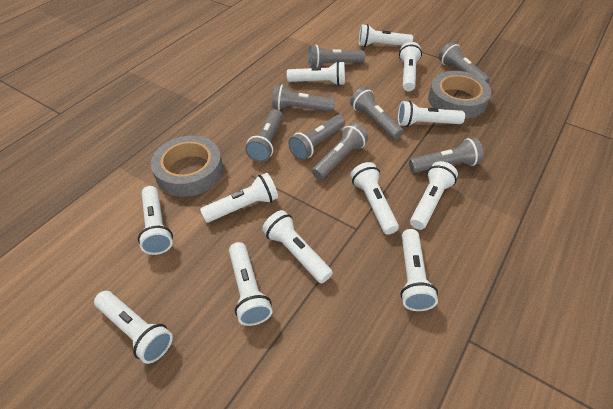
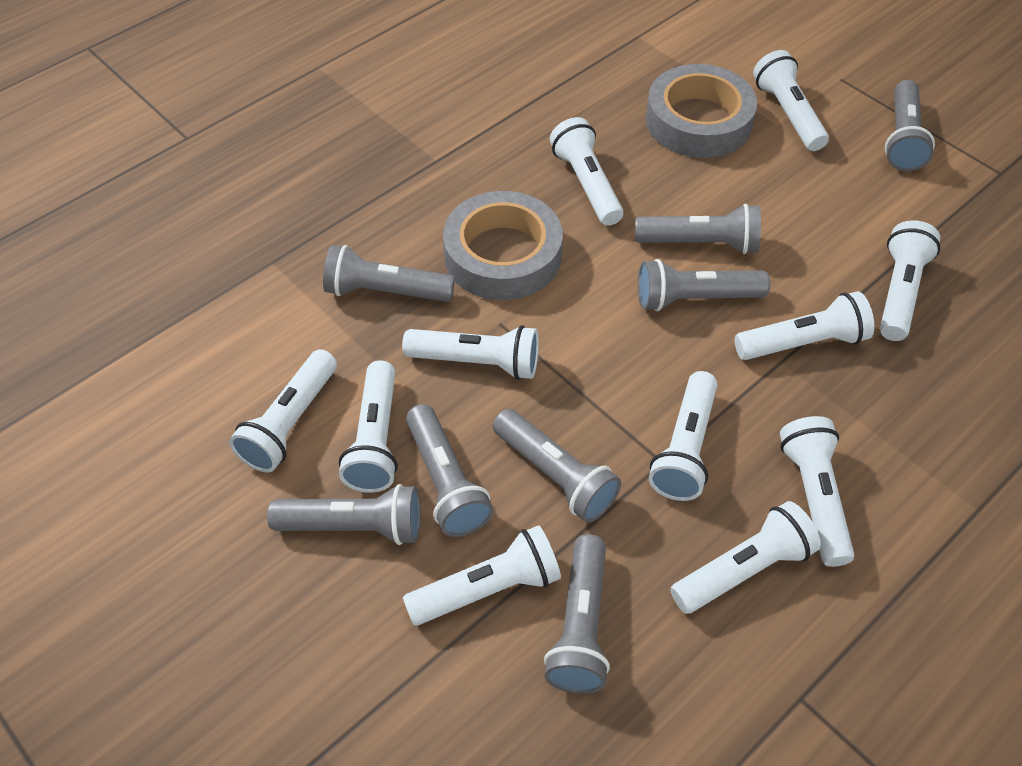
white flashlight: [94,291,173,364] [138,186,173,255] [200,173,278,223] [229,242,272,326] [262,210,333,284] [287,61,345,86] [350,162,399,235] [359,24,413,47] [398,100,465,127] [399,42,422,91] [400,229,438,311] [410,161,458,230] = 12 -> [229,349,337,472] [339,360,398,493] [402,325,539,380] [403,525,561,626] [550,117,624,226] [649,371,717,501] [670,501,821,614] [735,291,874,360] [753,50,829,151] [780,416,854,567] [880,220,940,341] = 11

